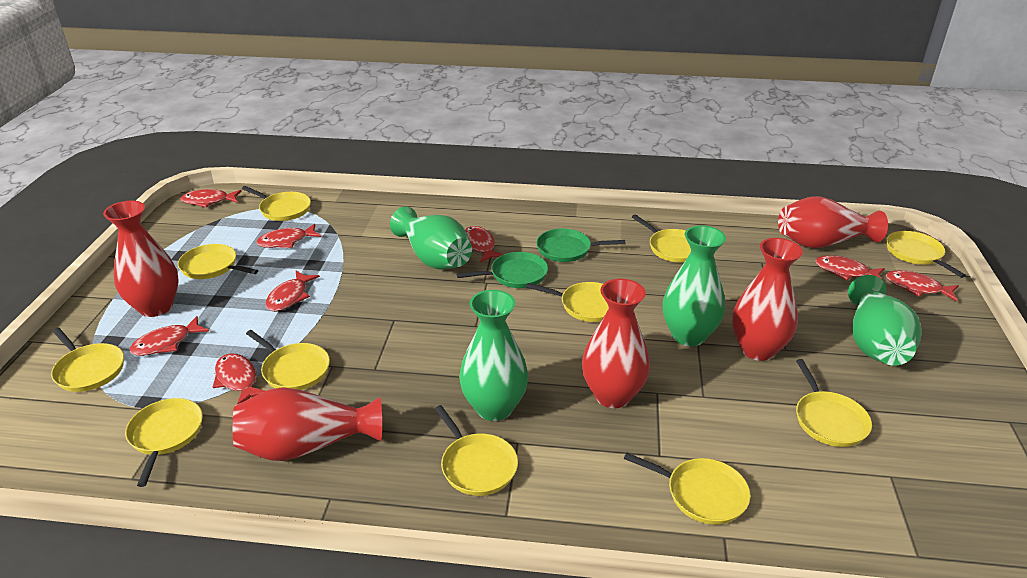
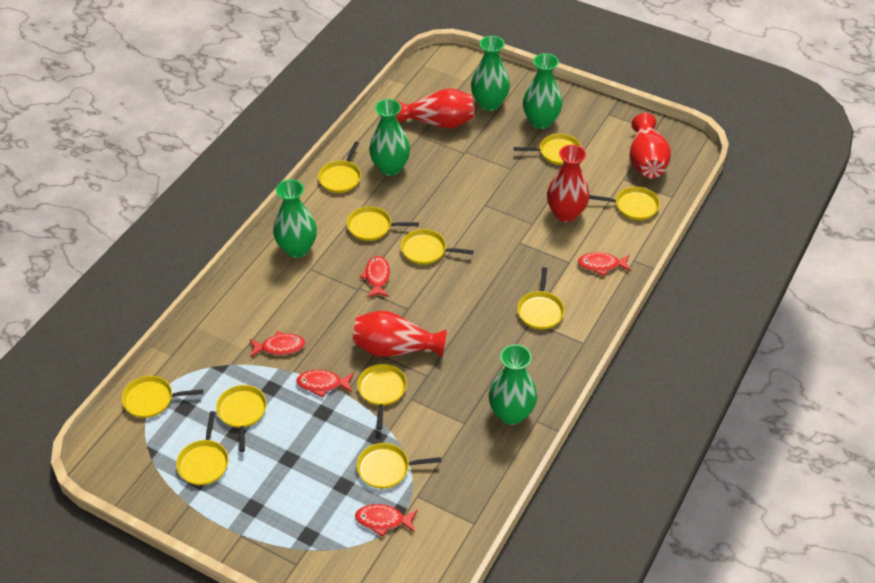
green pan: [457,252,548,288] [536,229,625,262] = 2 -> none = 0
green vase: [390,207,472,270] [459,290,528,421] [663,226,726,346] [848,275,922,366] = 4 -> [273,180,317,258] [369,99,410,176] [471,36,510,111] [489,344,537,425] [523,53,562,129] = 5
red fish: [130,316,209,356] [181,189,242,207] [213,353,265,404] [257,224,322,248] [265,271,320,311] [465,226,504,262] [815,255,885,280] [886,270,959,302] = 8 -> [250,331,306,358] [296,370,354,397] [355,504,418,537] [360,256,390,297] [578,252,631,276] = 5
red vase: [103,200,179,317] [233,387,382,461] [582,279,650,408] [732,238,803,361] [778,196,888,248] = 5 -> [352,311,447,358] [396,89,475,128] [547,145,590,222] [629,113,671,178] = 4

